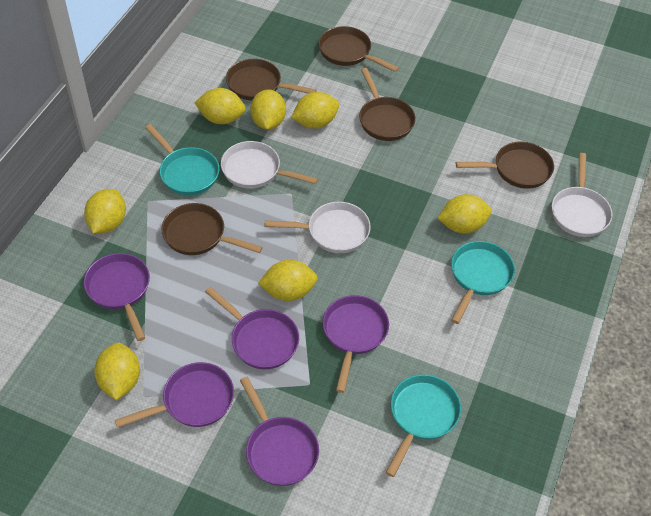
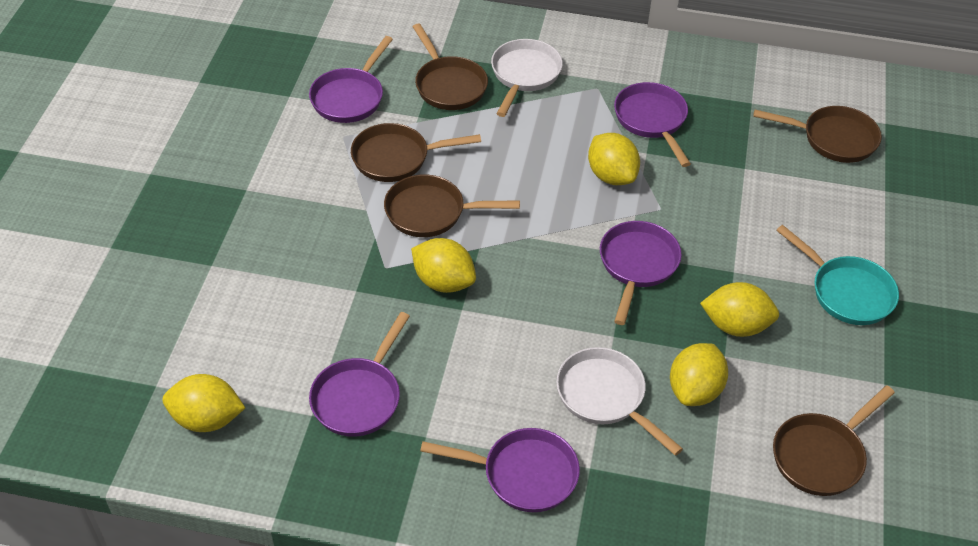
turquoise pan: [145,124,219,196] [386,374,461,477] [451,241,515,324] = 3 -> [776,225,899,325] = 1
white pan: [221,141,318,189] [265,202,371,253] [552,153,613,237] = 3 -> [491,39,563,117] [556,347,683,456] = 2
yellow lemon: [84,189,126,234] [94,343,140,400] [194,88,246,124] [250,90,286,130] [258,260,318,301] [291,92,339,129] [437,194,492,234] = 7 -> [163,374,245,432] [411,238,476,293] [588,133,640,185] [670,343,728,406] [700,282,779,337] = 5

